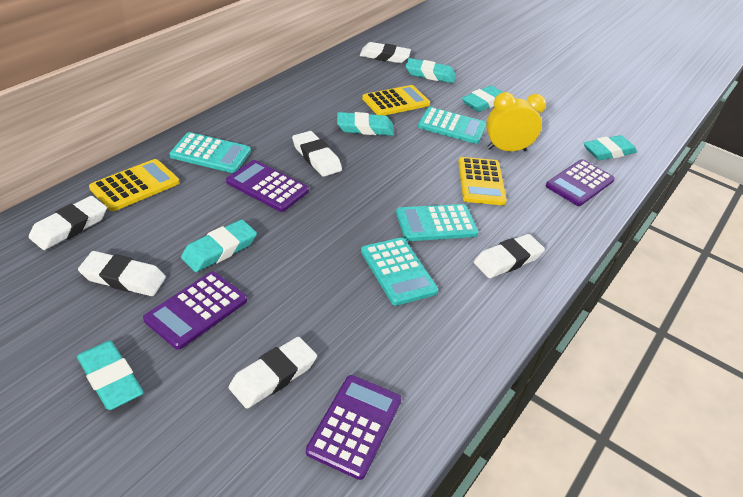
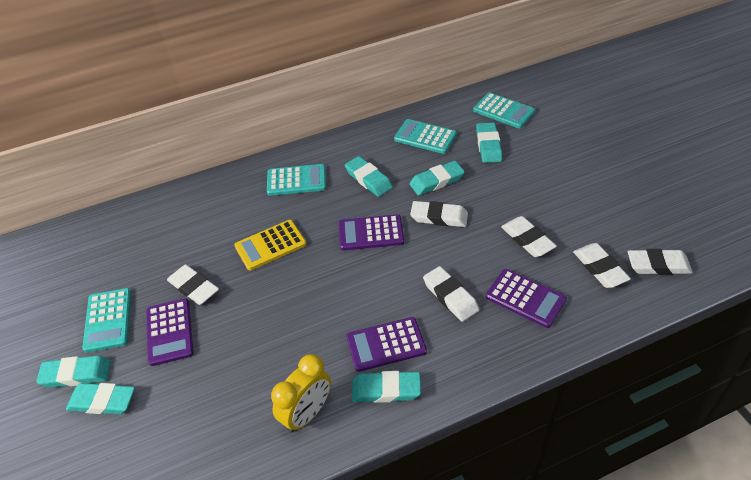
yellow calculator: [89,159,179,211] [362,85,430,115] [458,157,507,205] = 3 -> [234,220,306,270] = 1

